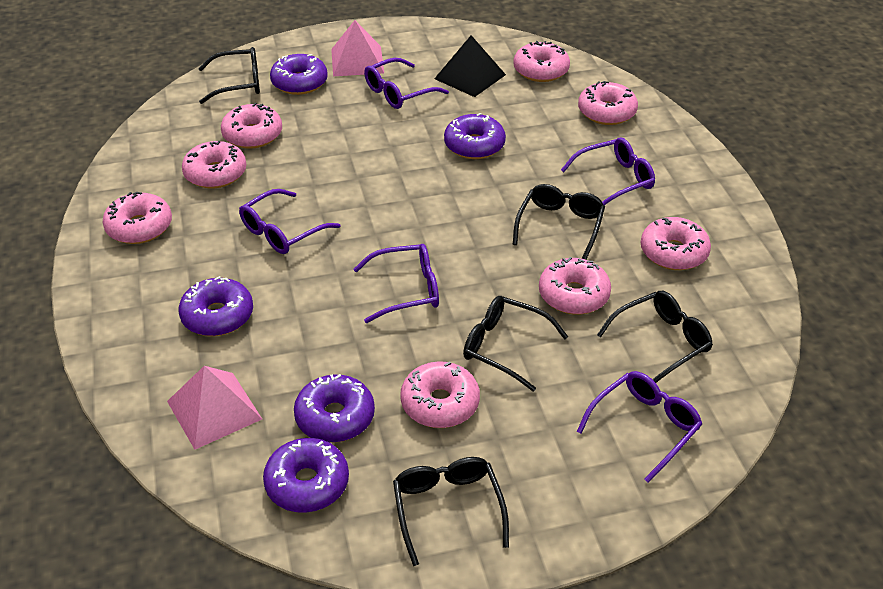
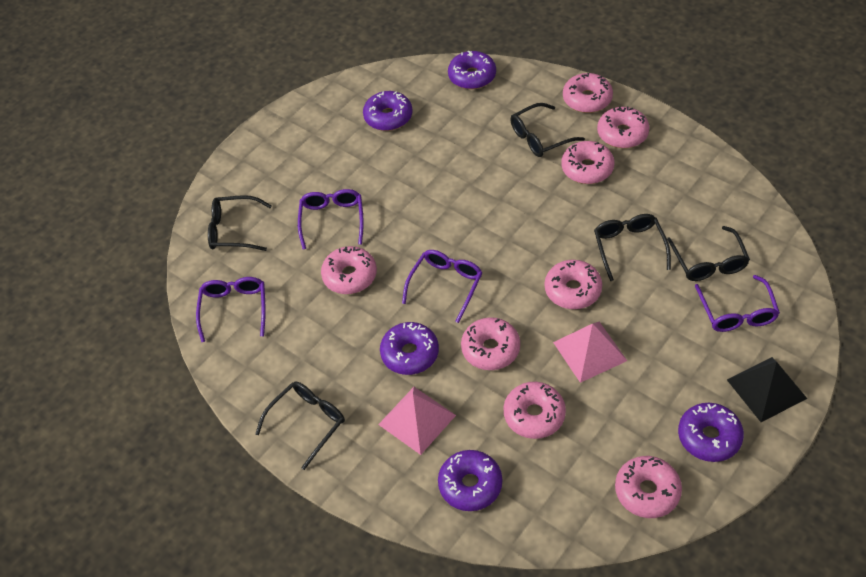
purple glasses: [239,189,340,254] [353,244,439,323] [364,58,449,109] [561,137,655,205] [577,371,702,483] = 5 -> [196,277,266,342] [298,189,364,249] [402,250,483,323] [695,275,780,332] = 4

